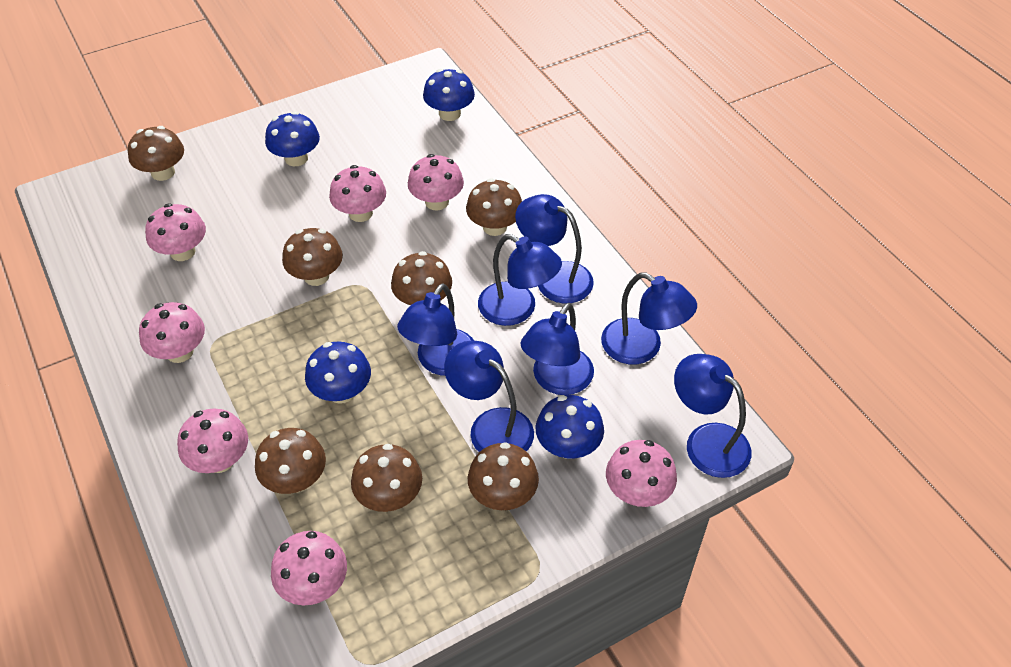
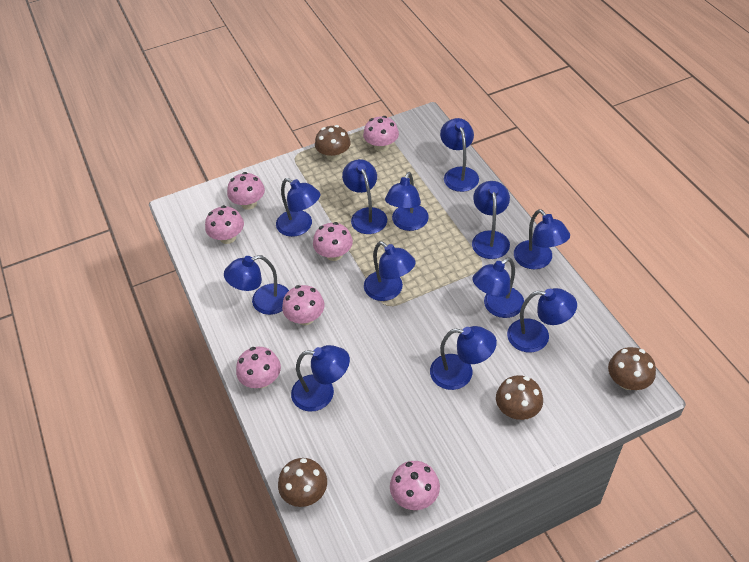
blue lamp: [397,284,474,376] [444,341,534,452] [478,234,562,326] [515,194,594,304] [520,303,594,395] [601,272,697,364] [674,354,751,478] = 7 -> [224,255,289,315] [276,178,321,237] [291,345,350,412] [342,159,387,234] [364,241,416,301] [385,172,429,231] [430,326,497,390] [440,118,479,192] [472,181,510,259] [472,257,524,318] [507,288,577,352] [514,209,570,269] = 12
blue mushroom: [265,111,320,166] [305,342,371,404] [423,69,475,121] [536,395,604,459] = 4 -> none = 0
brown mushroom: [128,126,184,181] [255,428,326,494] [282,228,343,286] [351,444,422,512] [391,251,452,305] [466,178,522,236] [468,442,539,510] = 7 -> [278,458,327,507] [315,125,351,161] [496,375,543,420] [608,347,656,390] = 4

